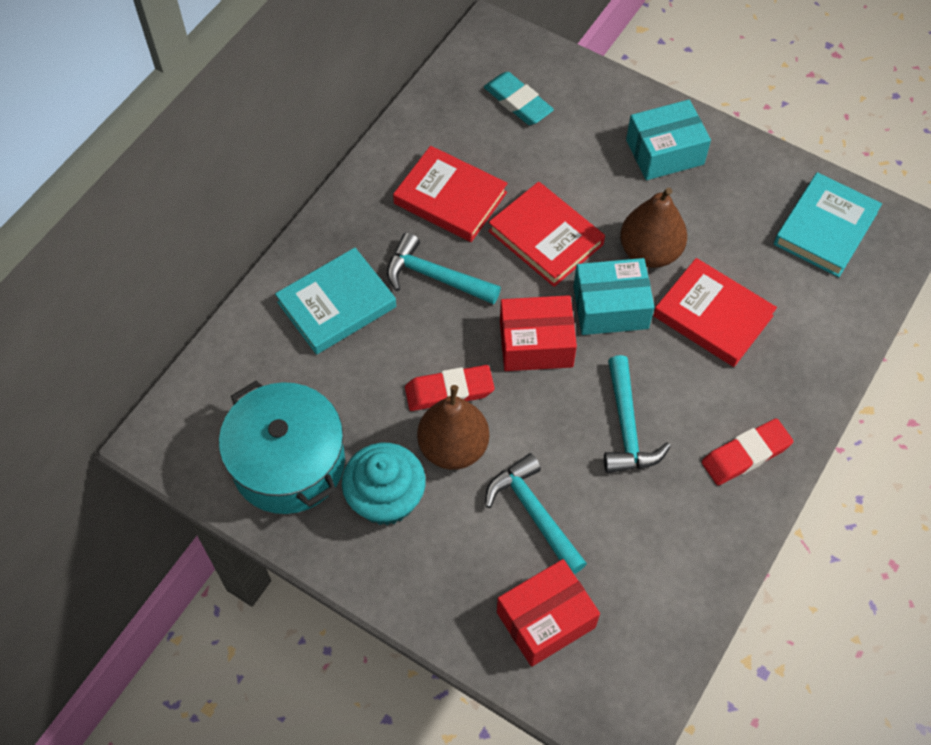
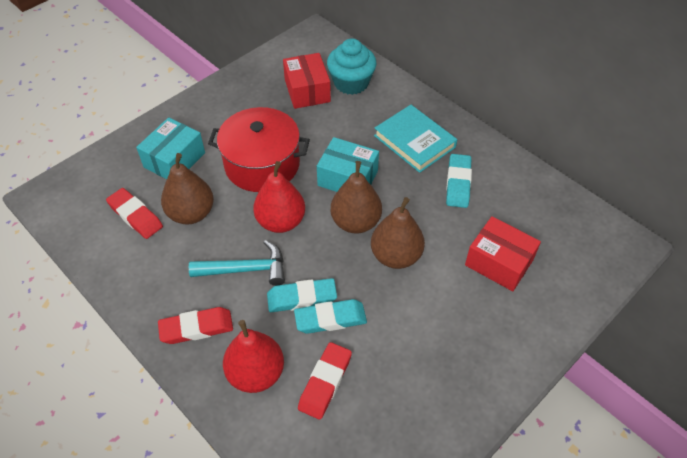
brown pear: [417,385,489,470] [620,188,687,268] = 2 -> [161,153,214,224] [331,161,382,234] [371,197,425,269] = 3
red book: [393,146,508,242] [488,181,605,287] [653,258,777,367] = 3 -> none = 0
red eraser: [405,365,495,411] [702,418,793,485] = 2 -> [106,188,163,239] [158,307,233,344] [298,342,352,420] = 3
red pear: none = 0 -> [223,320,284,393] [253,161,305,233] = 2
red pot: none = 0 -> [208,107,310,192] = 1
turquoise book: [275,248,396,355] [774,172,882,277] = 2 -> [374,105,457,173] = 1
turquoise eraser: [484,72,554,125] = 1 -> [267,278,337,312] [294,299,367,334] [446,154,472,208] = 3
turquoise hammer: [387,232,501,305] [485,453,587,574] [604,355,671,473] = 3 -> [189,240,285,286] = 1
turquoise pot: [219,381,345,514] = 1 -> none = 0

